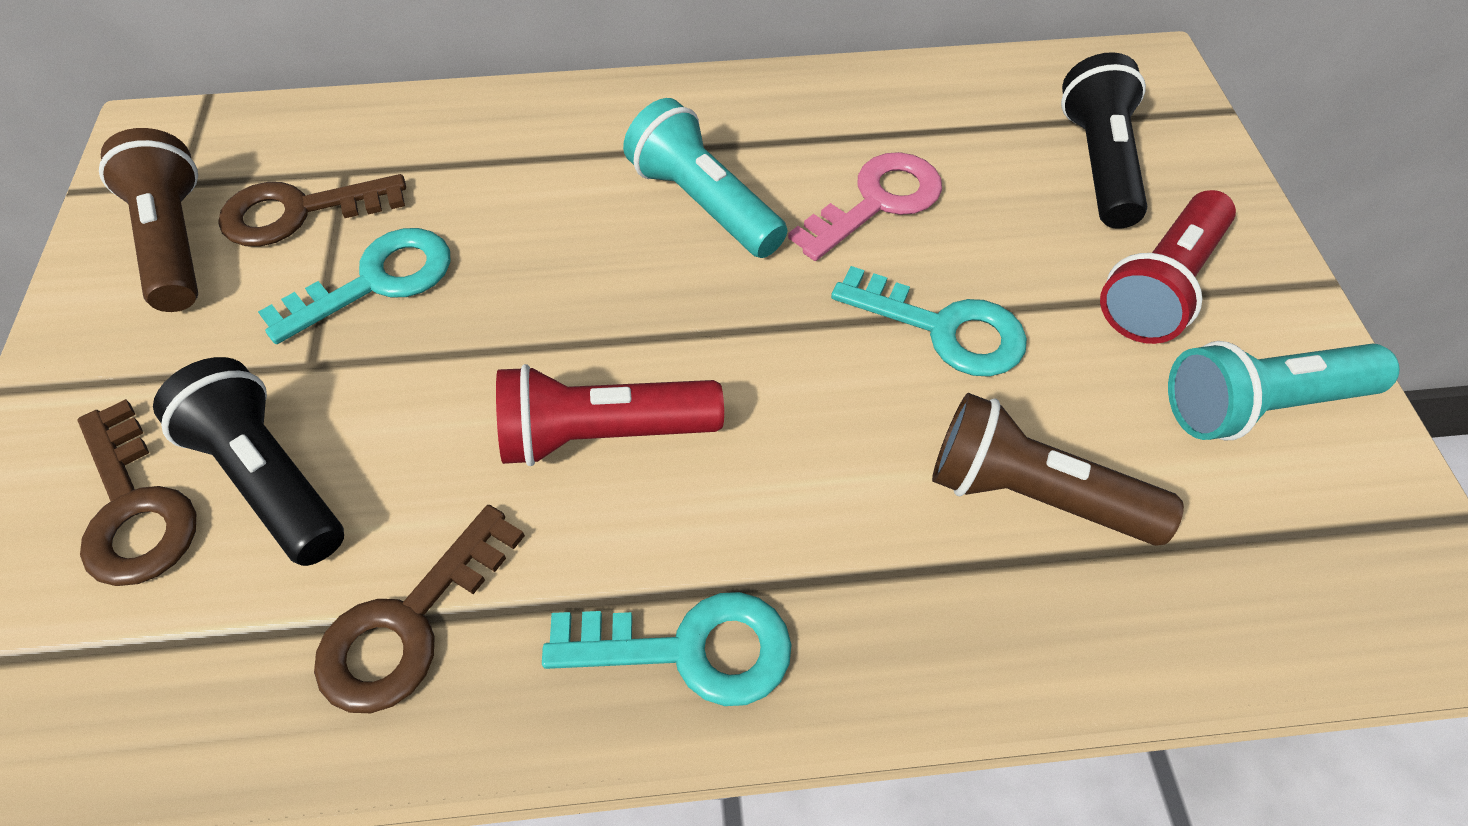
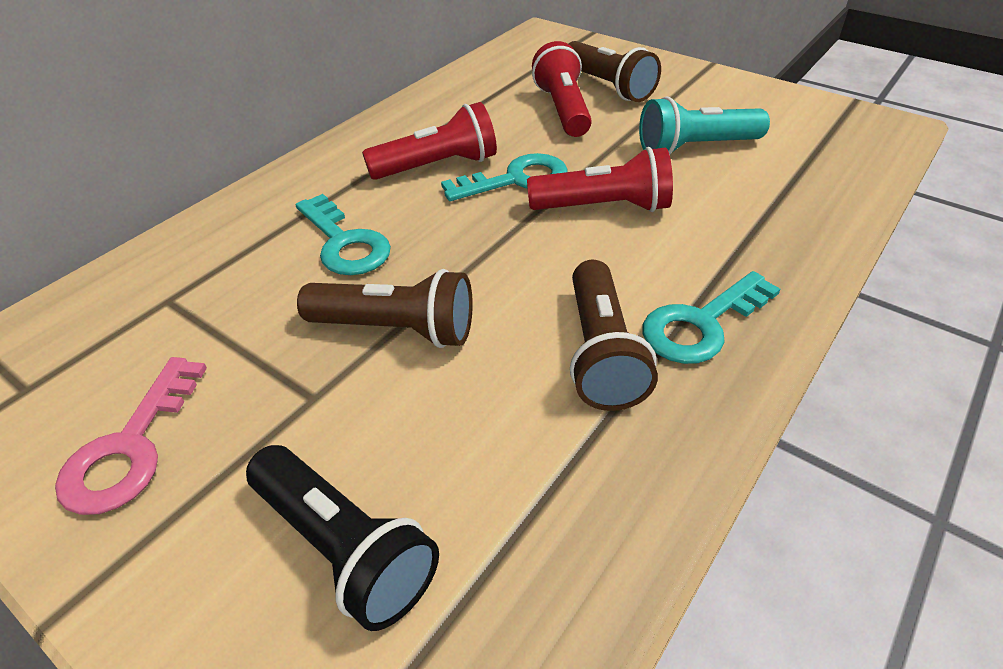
black flashlight: [153,357,344,566] [1061,52,1147,229] = 2 -> [246,445,439,631] = 1
brown flashlight: [99,128,198,312] [932,393,1184,546] = 2 -> [297,269,473,348] [568,41,661,102] [570,260,658,411] = 3
brown key: [78,399,196,586] [218,174,406,247] [314,505,525,713] = 3 -> none = 0
red flashlight: [496,364,724,466] [1100,190,1236,344] = 2 -> [362,102,497,180] [527,147,673,212] [532,41,592,137] = 3
turquoise flashlight: [623,98,787,258] [1168,341,1399,440] = 2 -> [639,96,770,155] = 1

